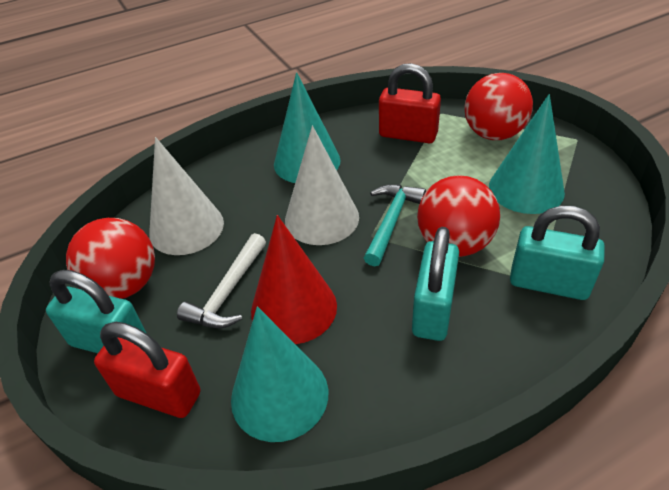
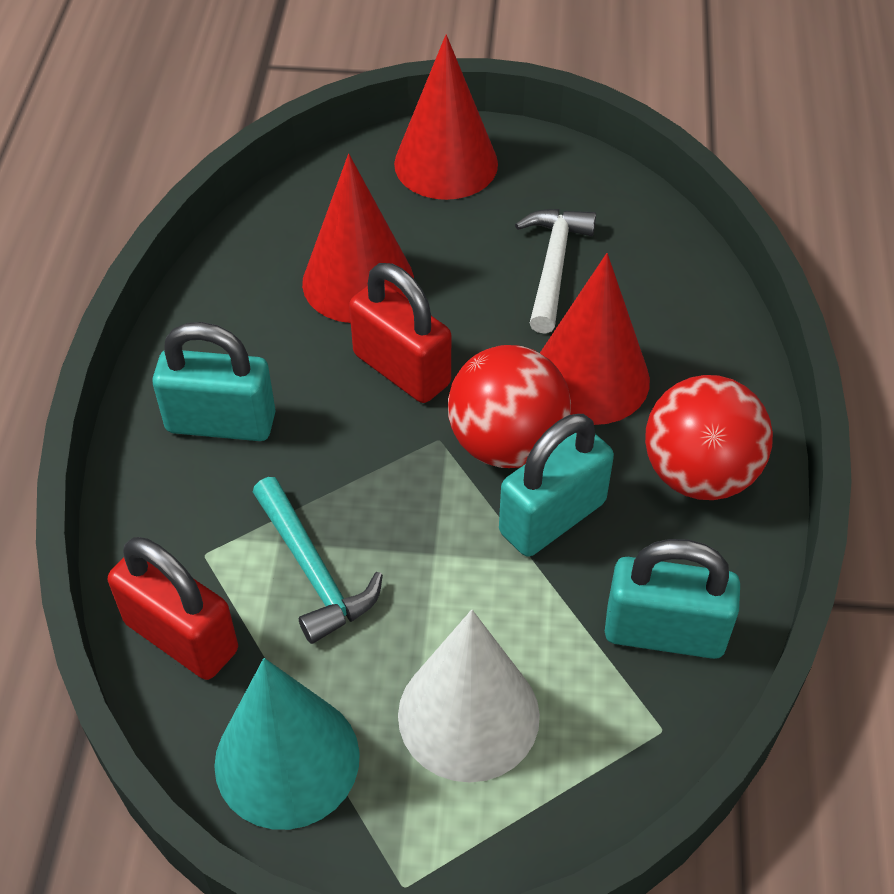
red ball: [66,218,155,299] [417,175,500,257] [464,73,533,140] = 3 -> [448,345,571,468] [645,375,773,500] = 2
red cone: [251,215,337,344] = 1 -> [302,154,414,323] [394,35,498,200] [540,253,650,425] = 3
turquoise cone: [231,306,328,442] [274,72,340,183] [489,94,565,214] = 3 -> [214,658,360,830] = 1
white cone: [149,137,224,255] [285,125,359,245] = 2 -> [398,610,540,783] = 1

